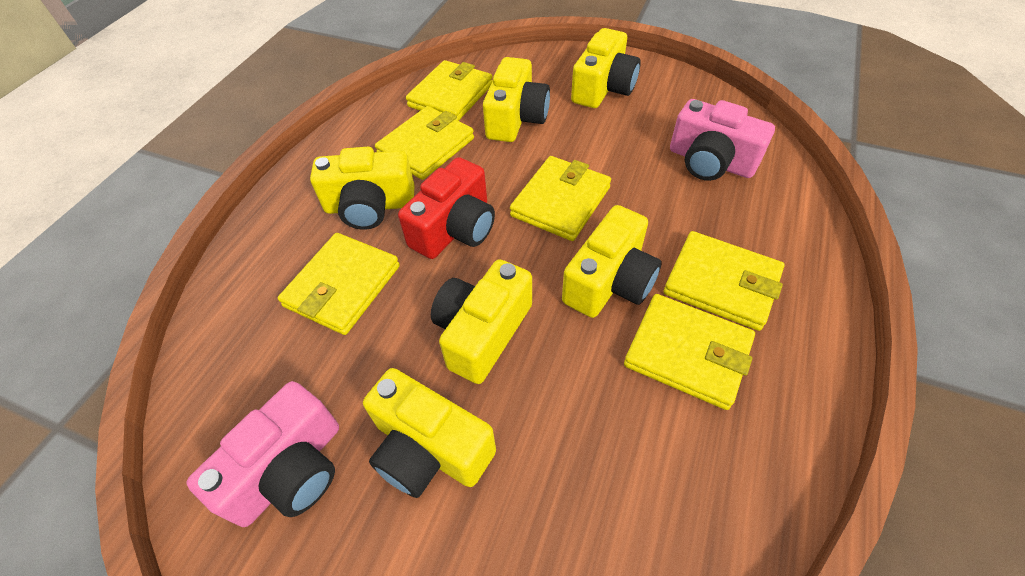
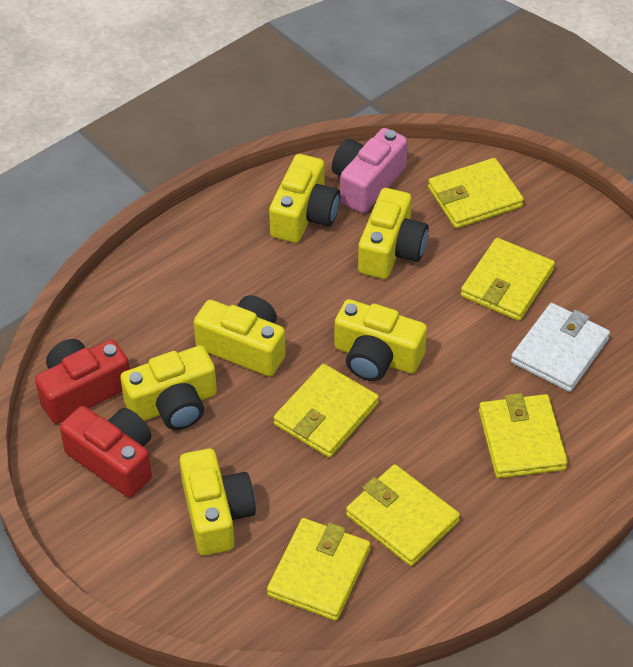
pink camera: [186,381,339,527] [670,99,775,181] = 2 -> [332,128,408,213] = 1
red camera: [398,157,495,259] = 1 -> [35,339,130,424] [60,406,152,498] = 2
white wallet: none = 0 -> [511,303,610,392] = 1

